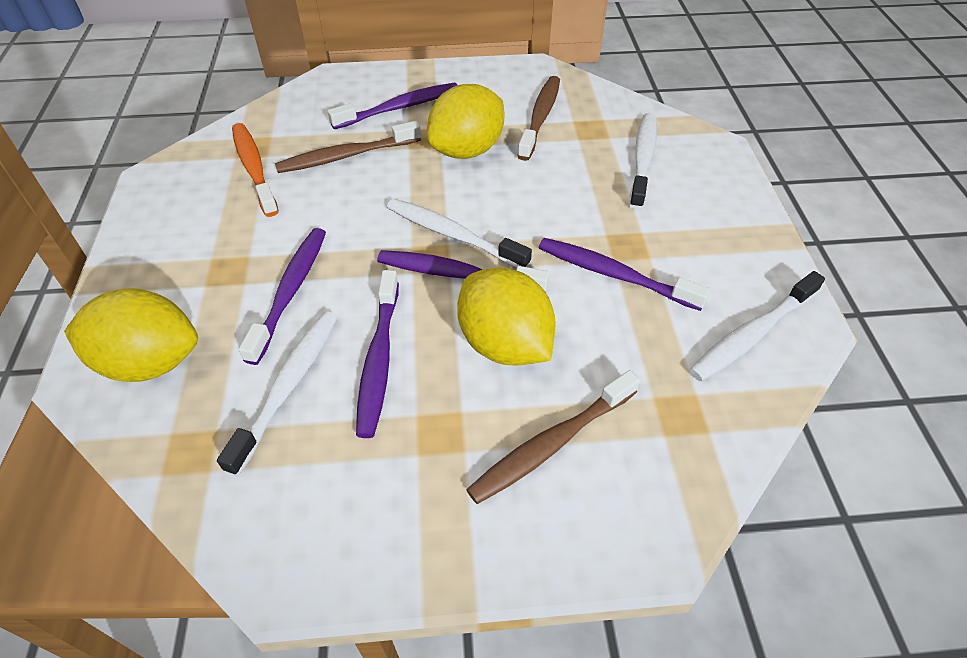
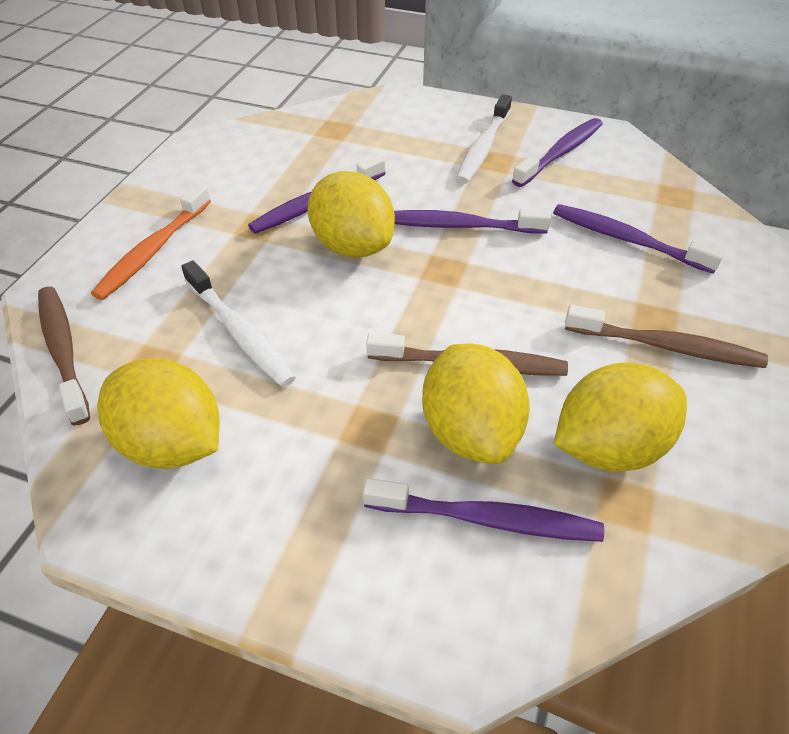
white toothbrush: [217,311,338,476] [387,199,532,268] [629,113,657,210] [689,271,825,381] = 4 -> [181,260,296,387] [456,94,512,183] = 2
yellow lemon: [64,288,198,382] [427,84,504,159] [457,267,556,365] = 3 -> [97,358,219,469] [308,171,395,258] [422,343,530,464] [554,363,687,472] = 4

